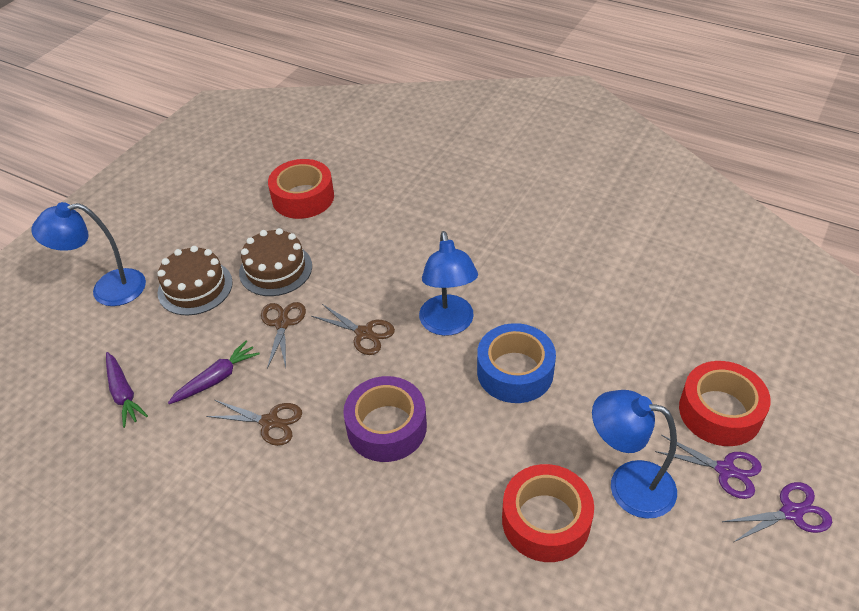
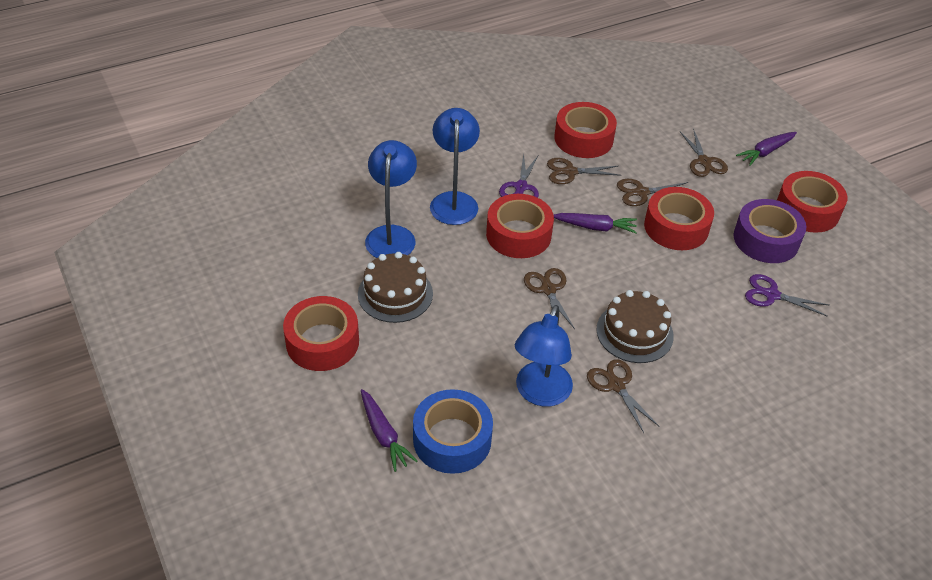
brown scissors: [207,400,302,446] [261,302,306,369] [311,304,395,355] = 3 -> [524,268,575,329] [547,158,621,184] [587,359,660,433] [617,179,688,206] [680,129,728,177] = 5
purple carrot: [106,352,148,428] [168,341,260,404] = 2 -> [361,389,418,472] [554,213,637,233] [736,132,797,166] = 3
red tape: [268,159,334,219] [502,464,594,562] [679,361,771,446] = 3 -> [283,296,359,371] [486,194,554,258] [554,102,617,158] [644,187,714,250] [777,171,848,233] = 5

